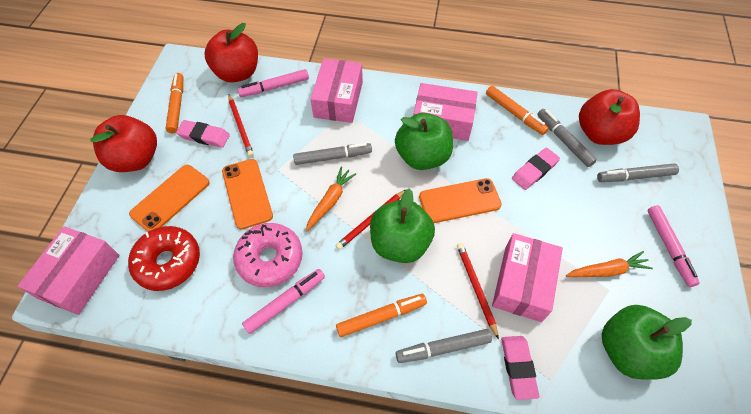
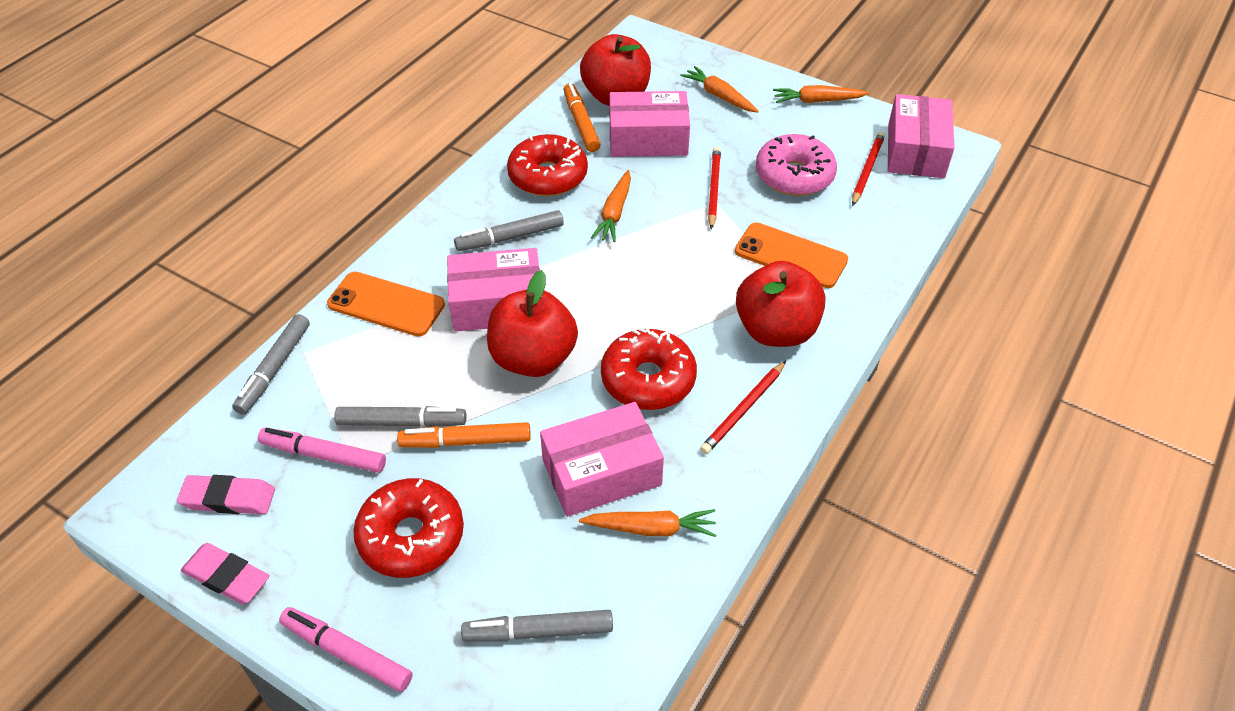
green apple: [370,188,435,263] [395,113,453,170] [602,305,692,380] = 3 -> none = 0
orange carrot: [306,167,356,231] [566,251,653,277] = 2 -> [579,509,717,537] [591,170,631,242] [680,66,759,113] [773,85,869,103] = 4
orange marker: [166,73,183,133] [336,294,427,337] [486,86,549,135] = 3 -> [397,422,531,448] [563,83,601,152] = 2
orange phone: [129,165,209,232] [222,159,273,230] [419,178,502,223] = 3 -> [327,272,445,336] [735,222,848,288] = 2
pink eraser: [176,120,230,148] [501,336,539,400] [512,148,560,190] = 3 -> [177,475,275,514] [181,543,270,604] = 2
pink marker: [238,69,309,97] [242,269,325,334] [647,205,700,287] = 3 -> [258,428,386,473] [279,607,413,692] = 2
red donut: [128,226,200,291] = 1 -> [353,478,464,578] [507,134,588,196] [601,327,697,410] = 3

